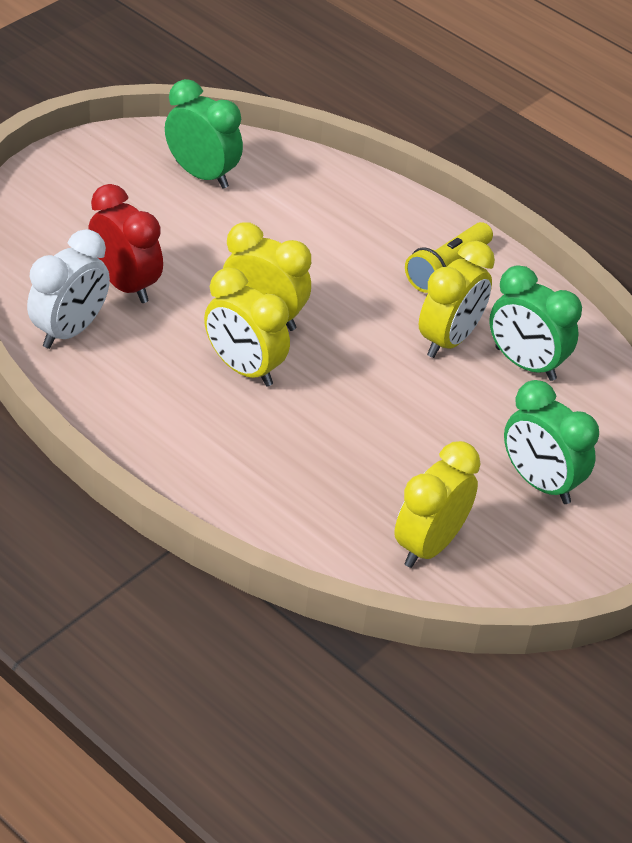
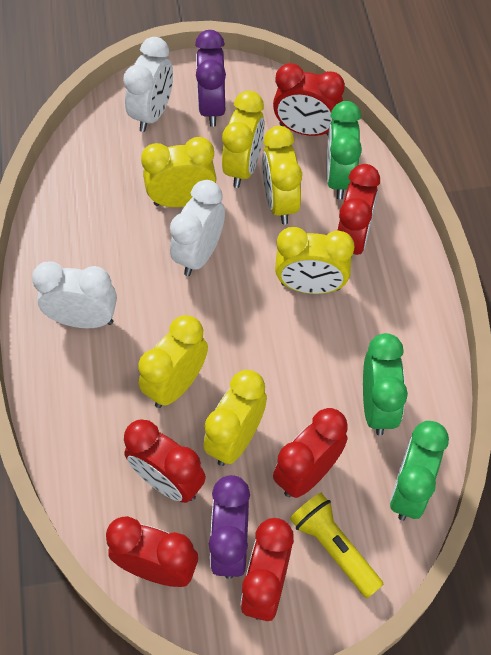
purple clock: none = 0 -> [195,30,226,127] [209,475,250,579] = 2
red clock: [88,184,163,303] = 1 -> [106,516,198,587] [124,419,206,503] [241,518,294,621] [273,63,345,136] [273,408,348,498] [338,164,380,257] = 6
white clock: [27,229,110,349] = 1 -> [32,261,117,328] [123,37,173,132] [170,180,225,276] = 3
yellow clock: [204,267,290,386] [223,223,311,331] [394,441,481,568] [419,241,495,358] = 4 -> [138,315,208,408] [141,137,216,207] [203,370,267,466] [222,91,265,188] [262,126,302,225] [275,227,355,294] = 6

